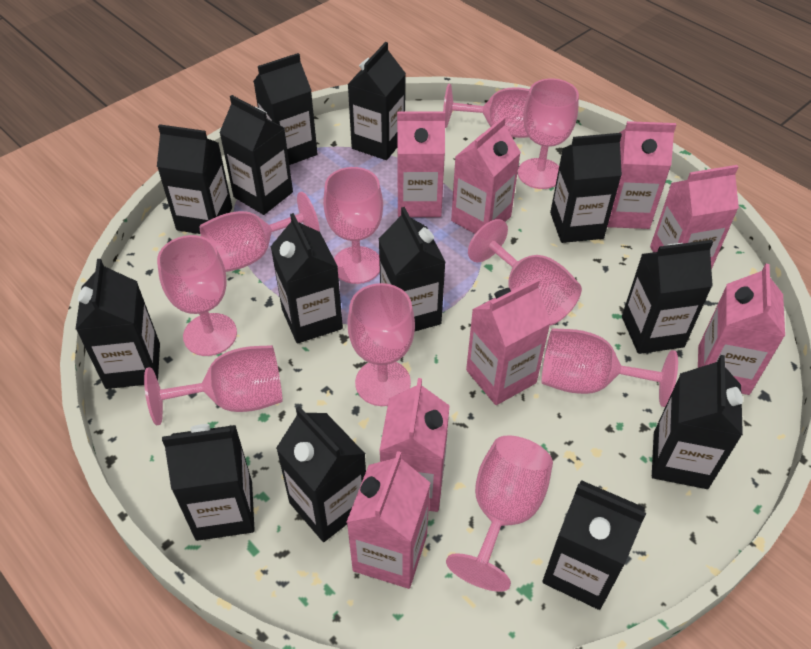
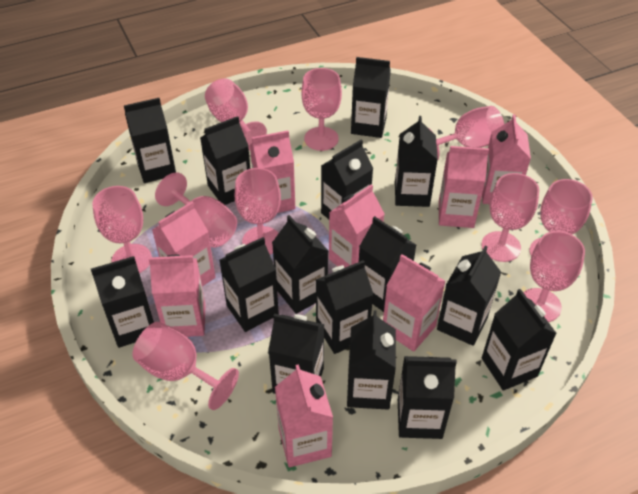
black carton: [75,259,160,389] [157,124,232,234] [162,424,255,541] [219,95,293,215] [253,53,318,165] [270,213,343,343] [276,406,366,542] [347,42,406,160] [379,207,445,331] [542,480,646,610] [550,133,622,243] [622,240,713,354] [652,355,743,489] = 13 -> [91,256,154,348] [124,98,176,183] [200,116,250,205] [219,237,279,332] [268,314,324,394] [272,215,328,314] [316,260,373,354] [321,140,373,219] [347,310,396,410] [351,57,391,138] [359,216,416,312] [395,116,438,207] [398,356,457,439] [437,246,501,346] [482,289,557,390] = 15

